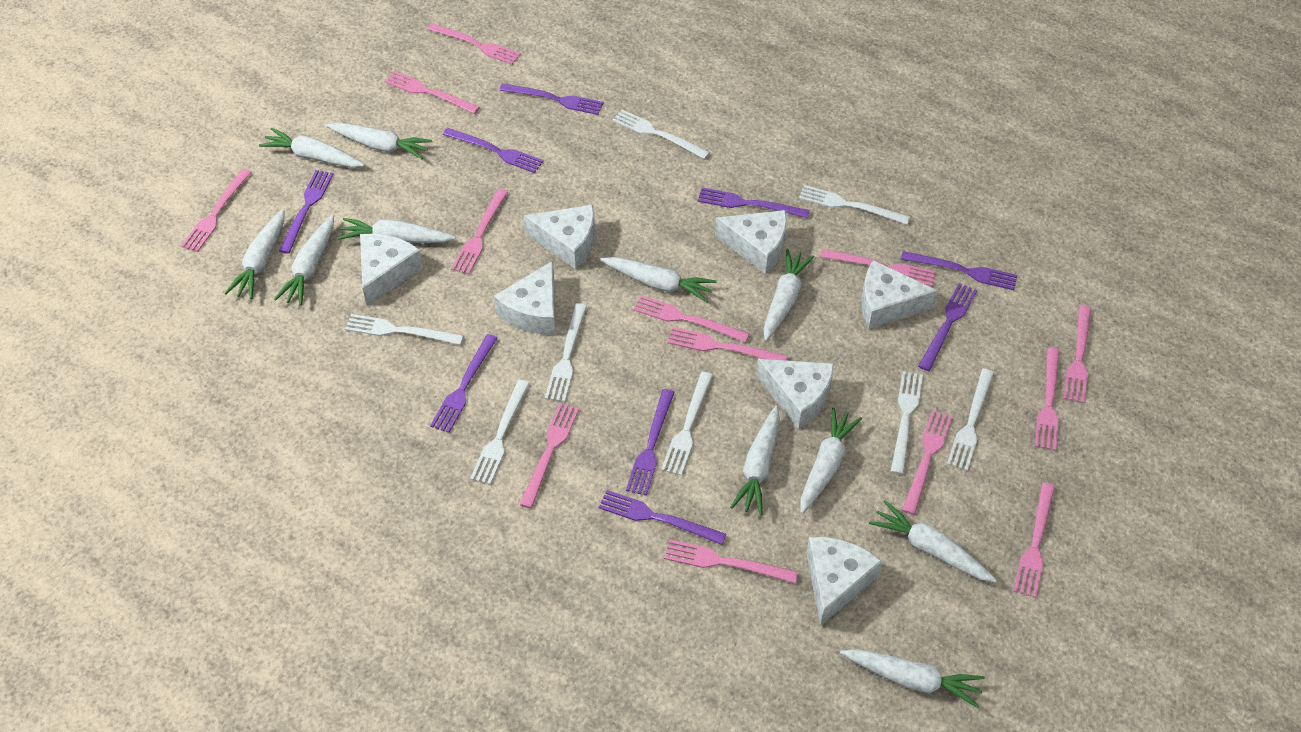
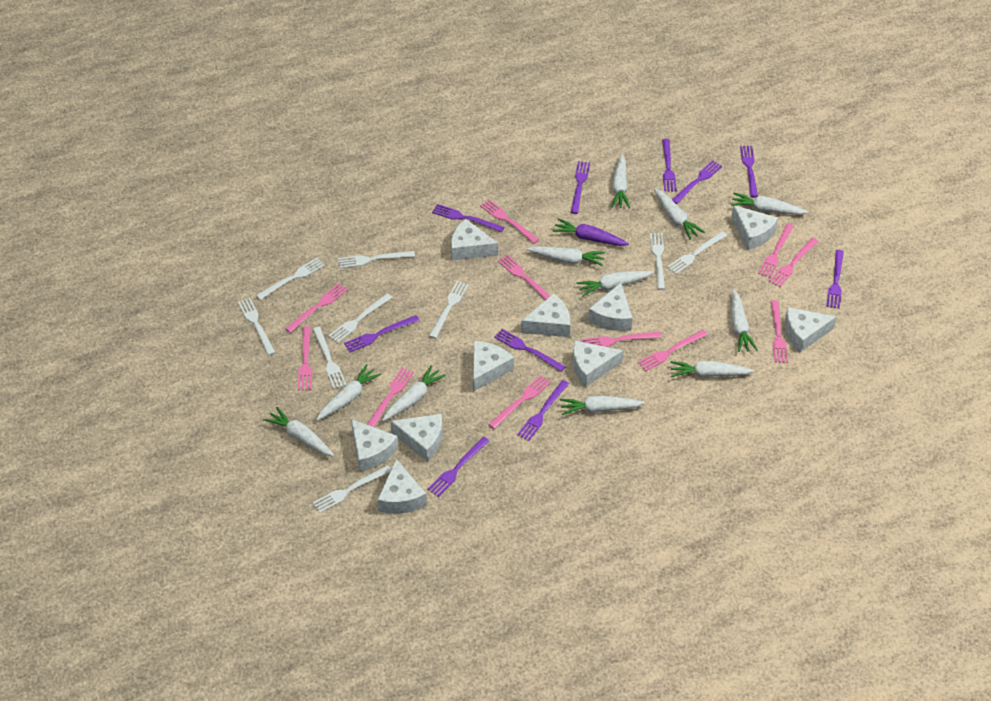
pink fork: [181,169,251,252] [384,71,480,114] [427,23,521,65] [451,189,508,274] [520,403,579,508] [634,295,749,343] [664,539,798,584] [667,327,788,360] [820,249,936,286] [902,410,953,515] [1014,483,1055,598] [1035,348,1059,451] [1064,305,1091,403] = 13 -> [285,283,348,333] [298,326,312,390] [367,367,414,427] [480,200,539,244] [488,375,551,429] [498,255,550,300] [581,331,662,347] [638,330,708,371] [758,224,794,278] [769,238,818,287] [770,300,788,363] = 11
purple carrot: none = 0 -> [552,218,629,246] = 1
purple fork: [279,170,333,254] [430,334,498,433] [443,128,543,173] [499,83,603,115] [599,490,726,545] [626,389,675,496] [698,187,810,218] [901,251,1017,290] [918,283,977,371] = 9 -> [344,315,420,352] [427,437,489,497] [432,204,504,232] [494,329,565,372] [517,380,569,441] [570,161,590,214] [662,139,677,191] [672,160,722,204] [740,146,758,198] [826,250,844,309] = 10
white cheese: [360,233,423,306] [494,261,556,335] [524,205,595,269] [715,210,787,274] [756,359,834,429] [806,537,882,626] [861,260,938,329] = 7 -> [351,419,398,472] [378,459,427,514] [390,414,443,462] [451,219,498,260] [473,341,514,392] [521,293,570,337] [573,341,623,387] [588,283,633,331] [731,205,778,250] [785,307,836,353] = 10
white fork: [345,314,464,345] [470,380,530,485] [545,303,587,402] [612,109,710,159] [661,372,713,476] [799,185,910,225] [890,371,923,475] [947,369,994,471] = 8 -> [238,298,276,356] [256,258,325,300] [313,327,346,389] [313,465,391,513] [328,293,392,343] [338,251,415,268] [429,281,469,339] [650,233,665,290] [667,231,727,274] = 9

